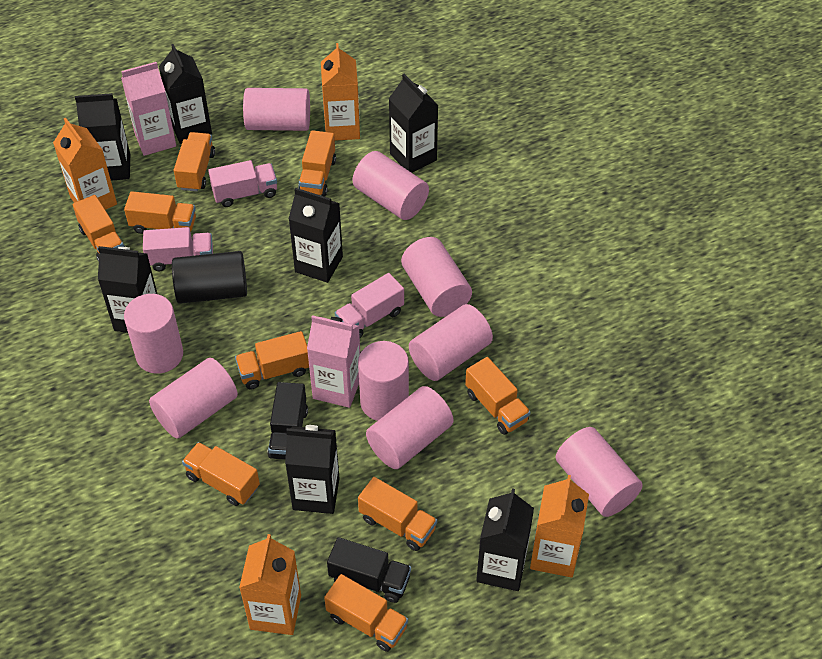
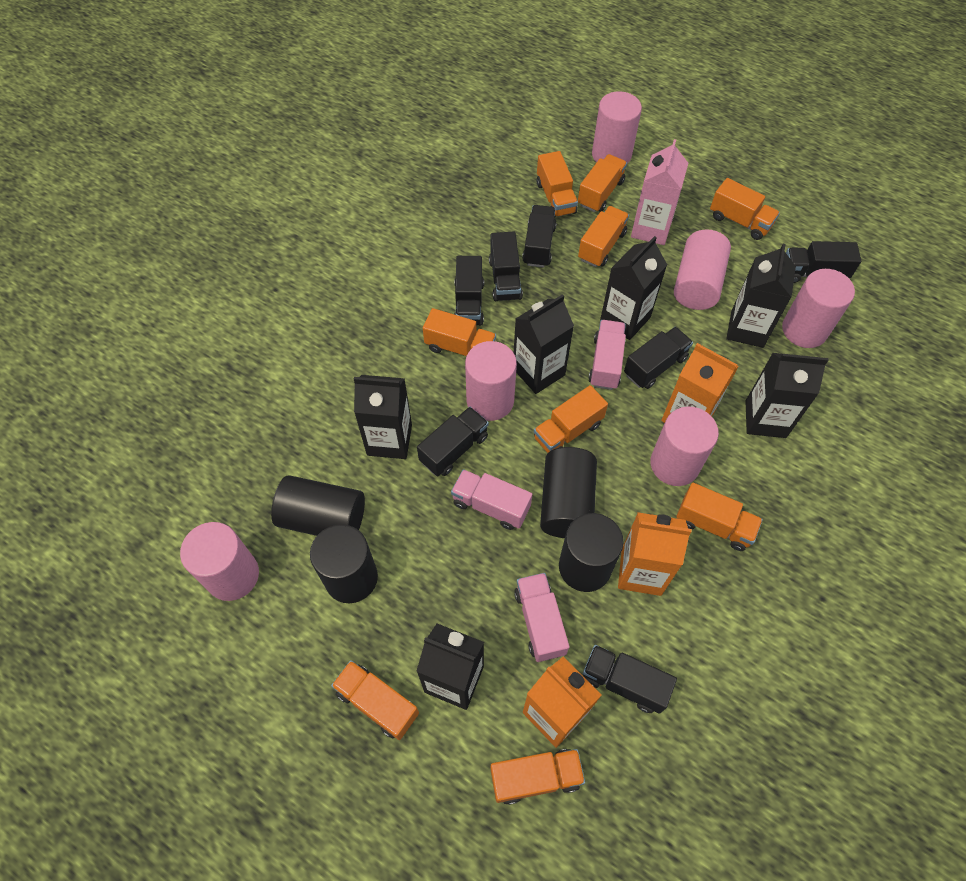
black carton: [75,93,130,181] [98,246,157,333] [159,44,212,144] [285,425,340,514] [289,188,343,283] [389,74,439,173] [476,488,534,591] = 7 -> [354,375,412,459] [416,623,484,710] [514,294,574,394] [600,236,667,340] [726,244,796,348] [745,353,829,438] = 6
black cylinder: [172,251,247,304] = 1 -> [271,475,365,536] [310,524,378,603] [540,447,597,538] [559,513,624,592] = 4
black truck: [267,382,308,460] [327,537,411,603] = 2 -> [417,407,489,476] [454,256,484,326] [489,232,523,301] [522,205,556,268] [583,645,677,714] [624,327,693,389] [786,241,861,283] = 7
orange carton: [53,118,117,210] [239,534,301,635] [321,43,360,141] [530,475,589,577] = 4 -> [523,657,602,748] [618,512,692,596] [661,343,739,423] = 3
pink carton: [121,62,176,156] [307,315,360,408] = 2 -> [631,139,688,245] = 1
pink cylinder: [124,294,183,374] [149,358,238,439] [243,88,310,131] [353,151,429,220] [358,341,409,421] [366,386,453,469] [401,237,472,317] [409,304,493,381] [556,427,643,517] = 9 -> [180,522,259,601] [465,341,517,421] [592,91,642,164] [650,407,719,486] [674,229,731,310] [782,269,855,348] = 6

